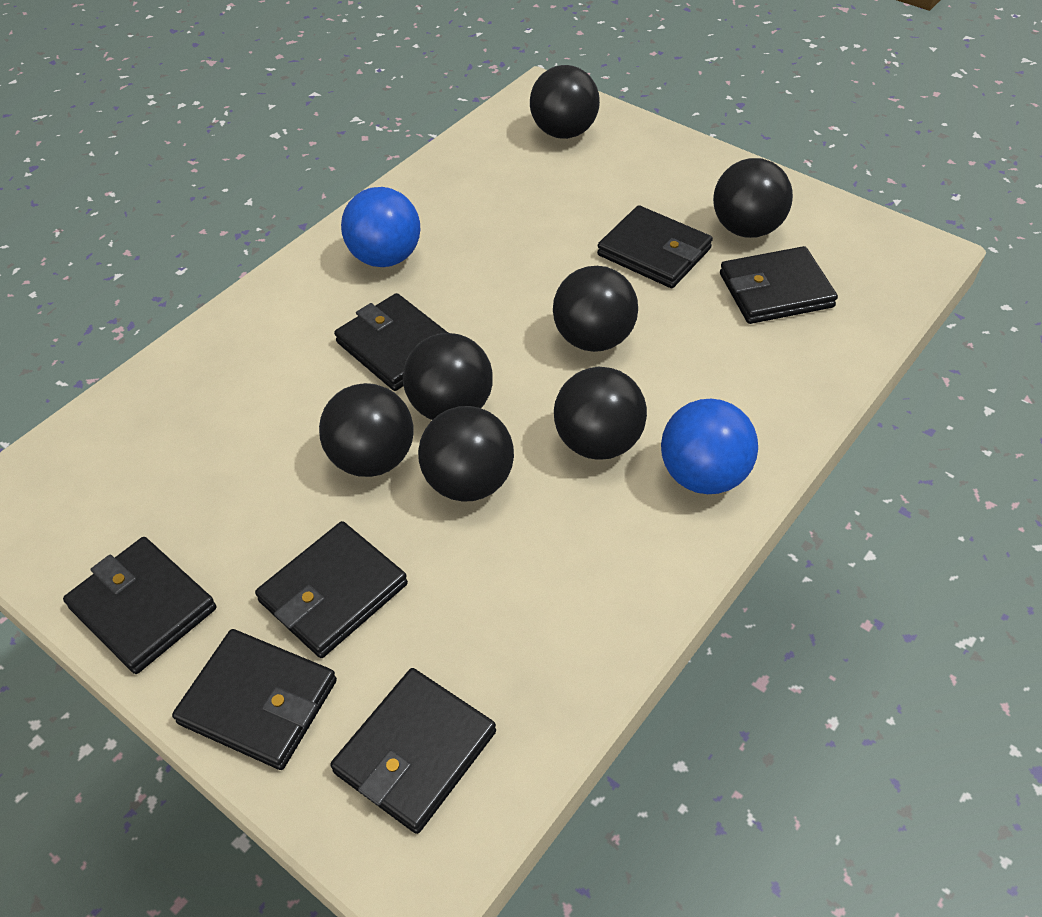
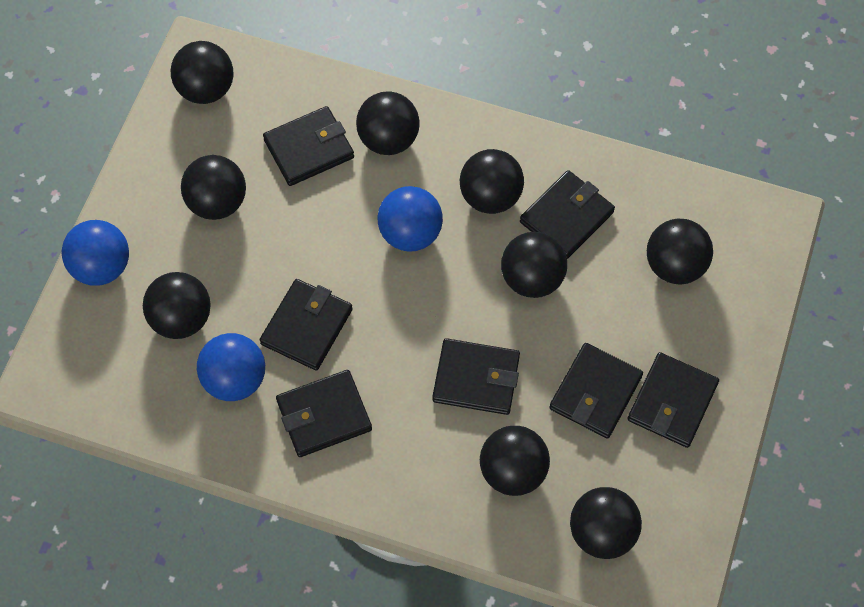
black ball: [319,383,414,477] [403,333,493,420] [418,406,514,502] [530,65,600,139] [553,266,638,352] [554,367,647,460] [713,158,793,238] = 7 -> [143,272,211,339] [171,41,234,104] [181,155,246,220] [356,92,420,155] [460,149,524,214] [480,426,550,496] [501,232,567,298] [570,487,642,559] [647,219,713,284] = 9
blue ball: [341,187,420,267] [661,399,758,494] = 2 -> [62,220,129,285] [197,333,265,401] [377,186,443,252] = 3

